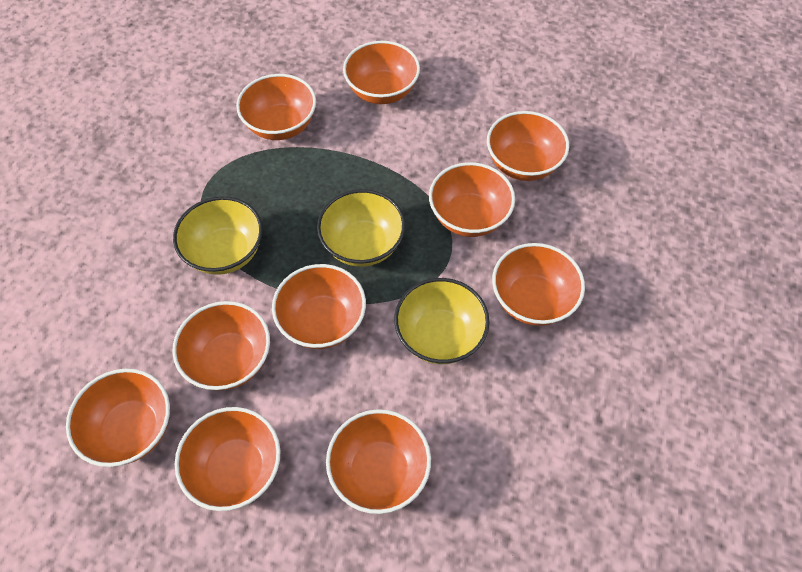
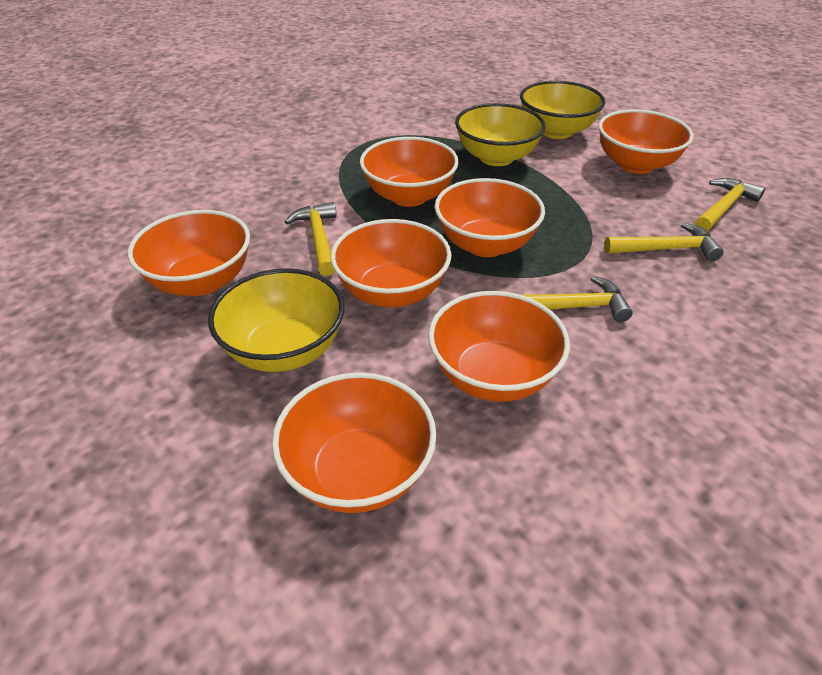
orange bowl: [66,368,170,467] [172,301,270,390] [175,407,280,511] [236,74,316,140] [272,264,366,349] [326,409,431,514] [343,41,420,104] [429,162,515,237] [487,111,569,181] [492,243,585,326] = 10 -> [128,210,250,296] [272,372,437,513] [330,219,452,308] [360,137,459,207] [428,291,570,402] [435,178,545,257] [598,110,694,174] = 7
yellow hammer: none = 0 -> [285,202,337,276] [523,276,633,322] [604,223,723,261] [695,178,765,231] = 4

